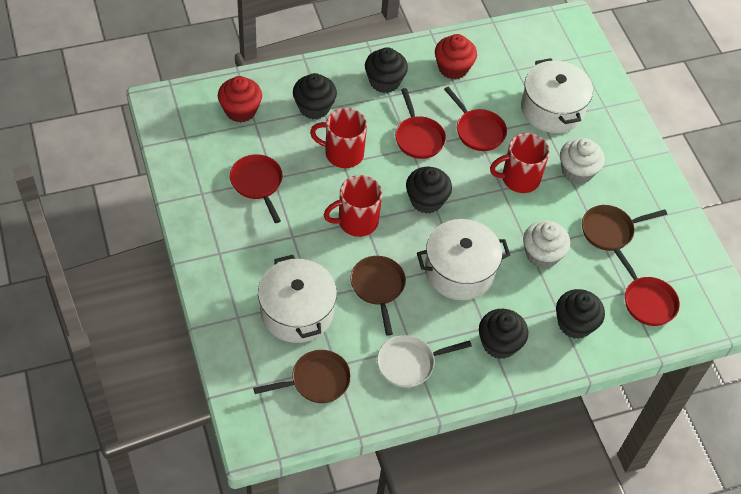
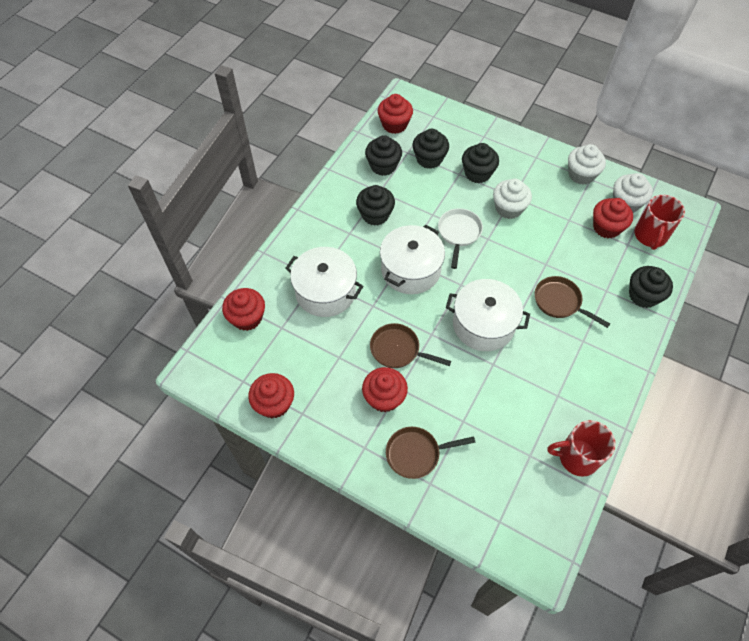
red cupcake: [218,76,262,122] [435,34,477,79] = 2 -> [222,288,265,331] [248,373,294,418] [362,367,408,412] [378,94,413,134] [593,198,633,238] = 5
red mug: [310,108,367,168] [324,175,382,237] [490,133,550,193] = 3 -> [547,420,616,477] [634,195,685,250] = 2
red pan: [230,154,283,223] [395,88,446,159] [444,87,507,151] [613,248,680,326] = 4 -> none = 0
white cupcake: [523,220,570,269] [560,138,605,184] = 2 -> [493,179,532,219] [568,144,606,185] [613,173,653,213] = 3

